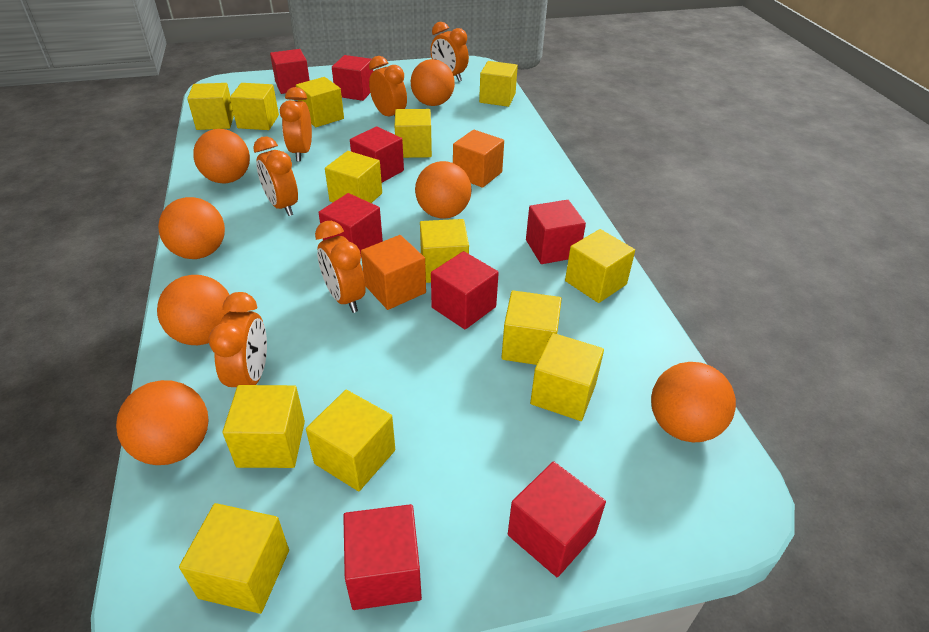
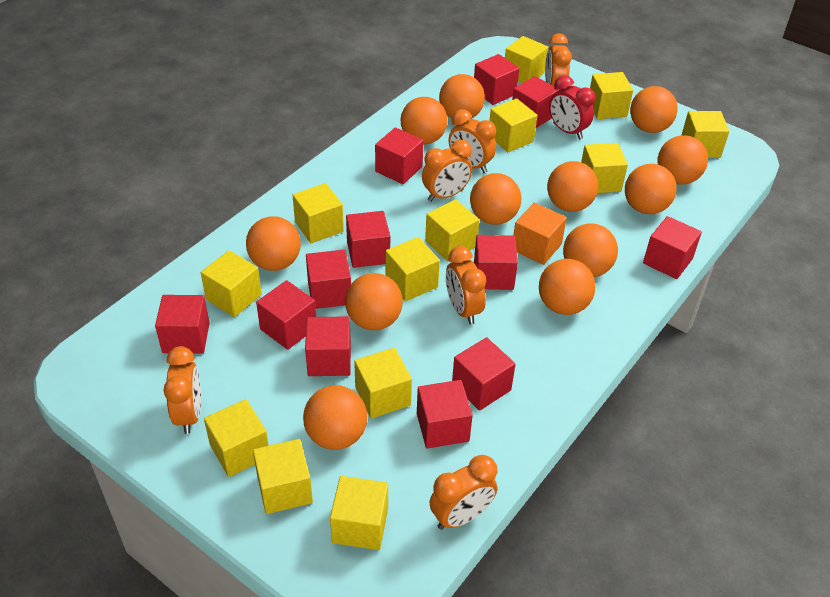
orange ball: [116,380,209,465] [157,275,231,345] [158,197,225,259] [193,129,250,183] [411,59,455,106] [415,161,471,219] [651,362,736,442] = 7 -> [246,216,301,271] [303,385,367,450] [345,273,403,330] [401,97,448,144] [439,74,485,119] [470,173,522,225] [539,259,595,315] [547,161,598,212] [563,223,618,277] [625,164,677,214] [630,86,678,133] [658,135,708,185] = 12
orange cube: [361,235,426,310] [453,130,504,188] = 2 -> [513,203,567,265] = 1
red clock: none = 0 -> [549,75,595,139] = 1
red cube: [270,49,310,94] [318,193,383,254] [332,55,373,101] [343,504,422,610] [350,126,404,183] [431,251,499,329] [508,461,606,577] [526,200,586,264] = 8 -> [155,295,210,353] [256,280,316,350] [305,316,351,376] [306,250,351,309] [346,211,390,268] [375,127,424,184] [417,380,473,449] [452,337,515,411] [474,54,519,105] [474,235,518,290] [512,76,559,128] [643,216,702,279] = 12

